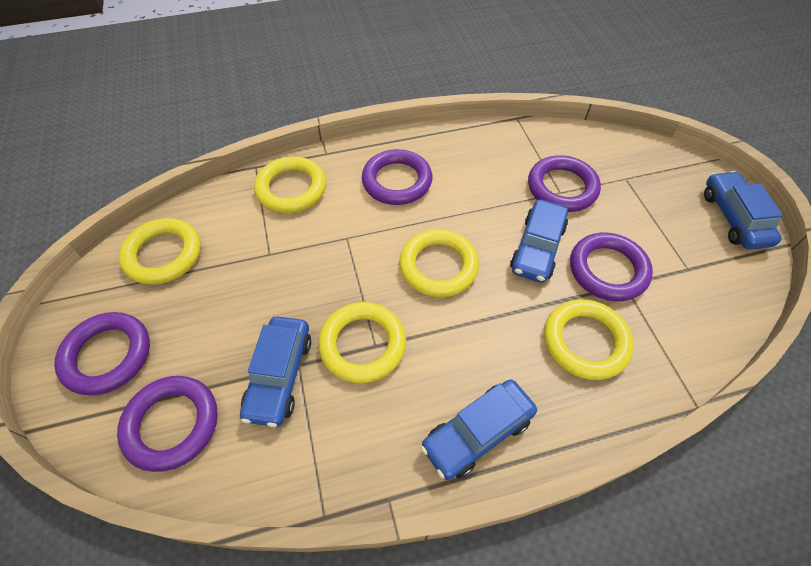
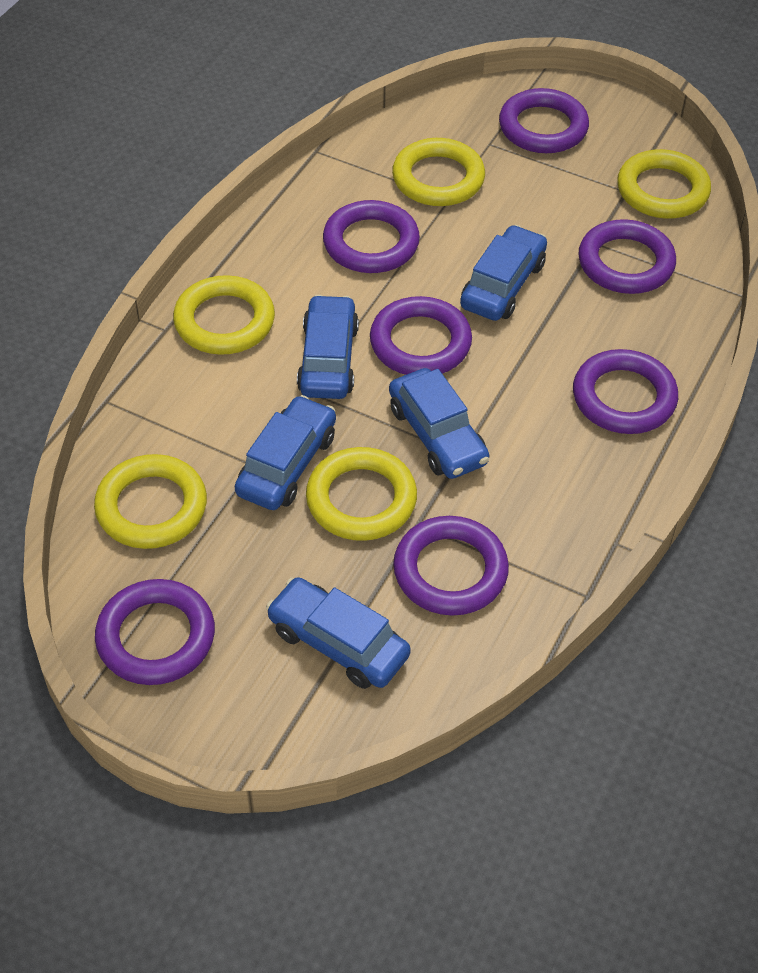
blue car: [240,316,311,427] [421,379,537,480] [510,199,568,283] [704,171,783,249] = 4 -> [235,395,336,510] [266,577,411,689] [297,295,359,399] [389,368,490,479] [460,225,547,321] = 5
purple ring: [54,312,150,395] [117,376,218,472] [362,149,432,205] [528,155,601,212] [570,232,653,301] = 5 -> [95,579,215,685] [323,200,420,273] [370,296,472,375] [393,516,509,616] [499,88,589,153] [573,349,678,434] [579,219,676,294] = 7

